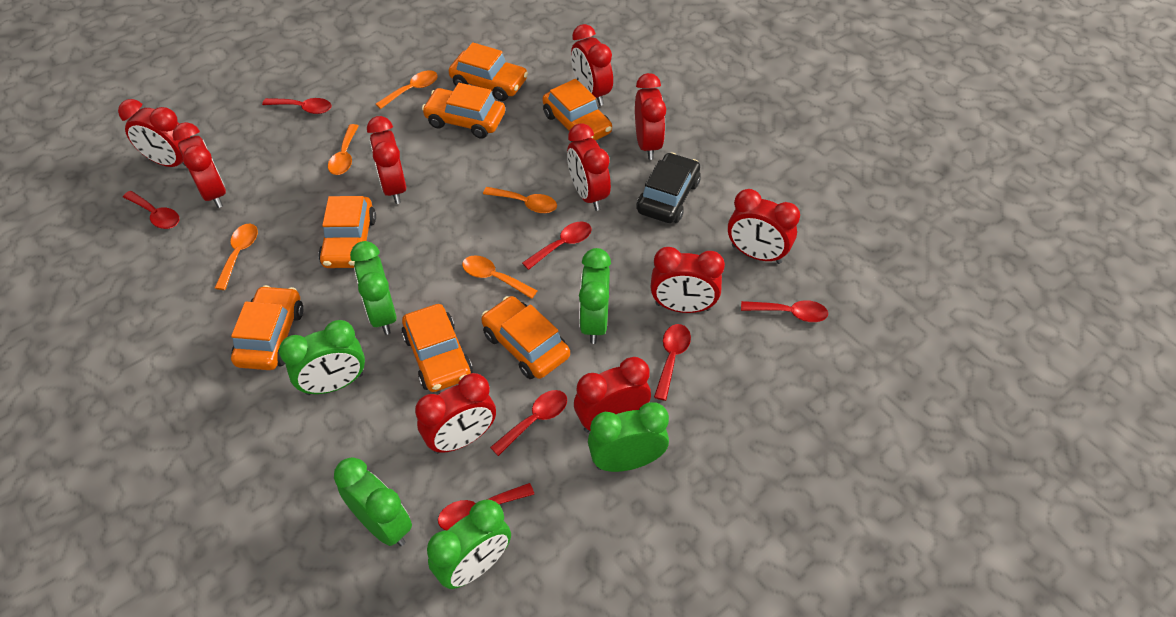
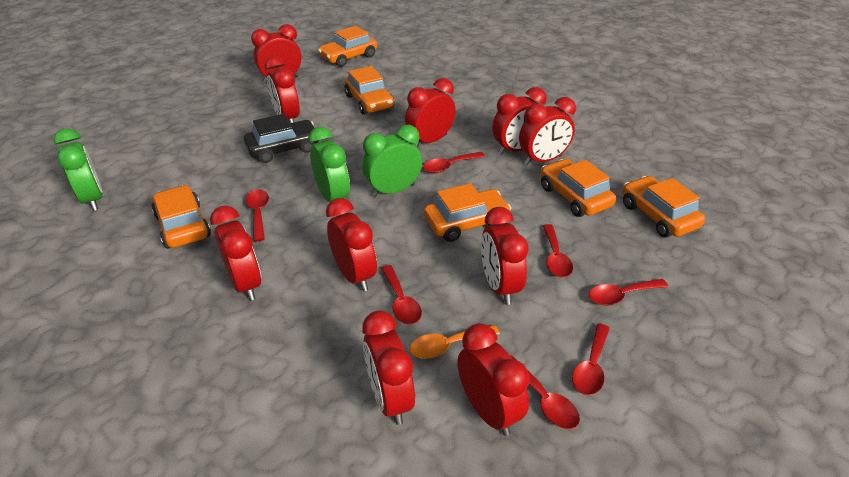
green clock: [279,320,365,395] [334,457,412,546] [350,241,397,335] [427,499,511,589] [579,248,611,344] [588,402,669,472] = 6 -> [53,128,103,211] [308,127,350,202] [362,125,422,197] = 3
orange car: [231,285,303,370] [318,196,376,268] [401,304,473,392] [422,83,505,139] [449,42,528,101] [481,296,570,379] [543,79,612,142] = 7 -> [152,185,211,249] [318,26,377,67] [344,66,394,115] [424,183,511,242] [540,159,616,217] [623,176,705,238] = 6
orange spoon: [215,224,258,290] [328,124,358,175] [376,70,438,109] [462,255,537,299] [483,187,557,213] = 5 -> [410,325,500,359] = 1

